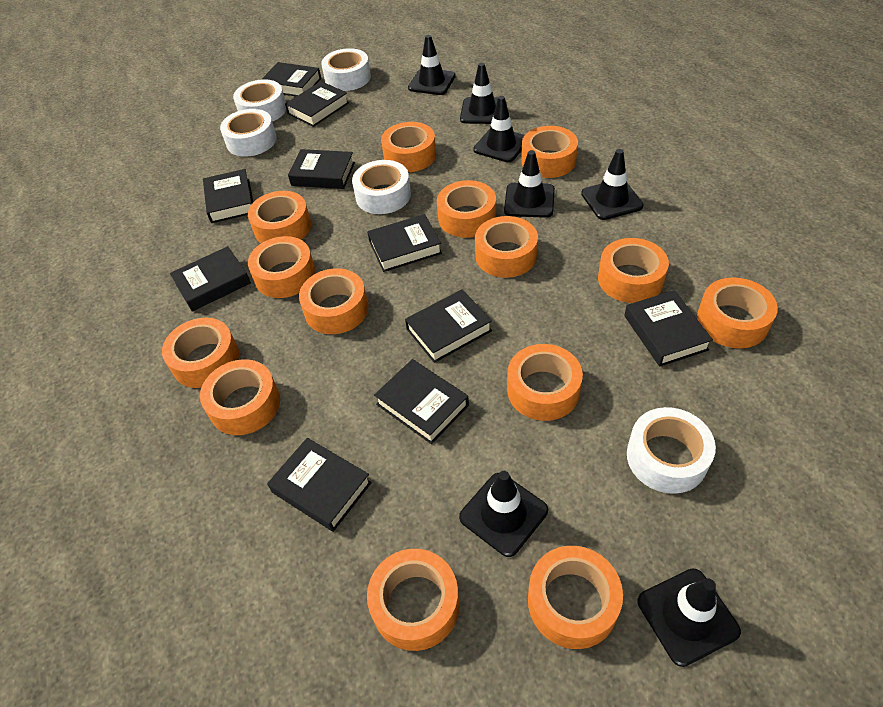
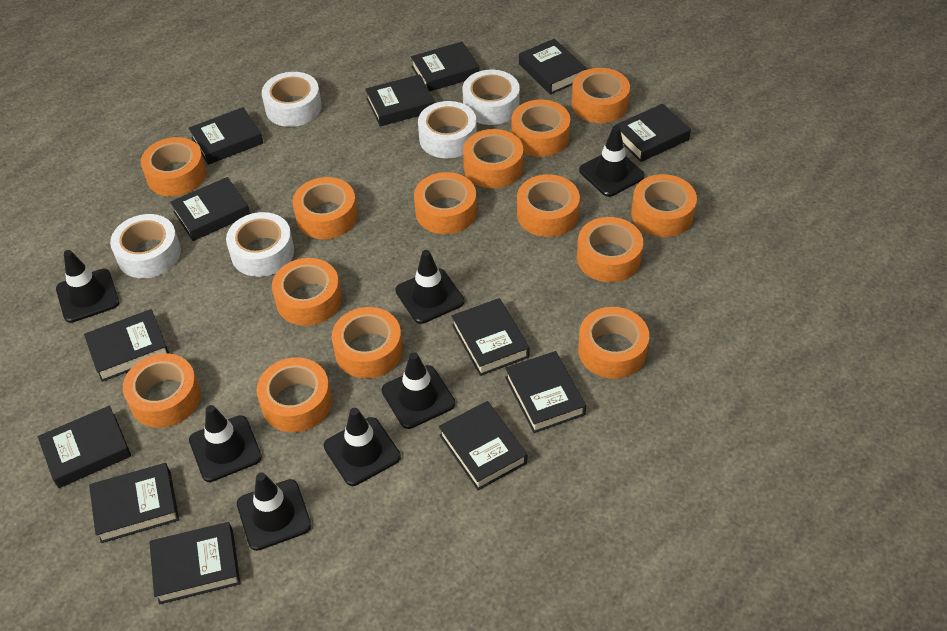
black book: [170,246,251,312] [203,169,253,223] [261,62,321,96] [267,438,372,532] [285,81,349,127] [288,149,355,189] [367,214,442,272] [374,359,469,444] [405,289,492,363] [624,290,713,367] = 10 -> [38,406,131,488] [84,309,169,382] [89,463,179,543] [149,522,240,604] [170,177,250,241] [189,107,263,165] [365,74,434,126] [411,42,479,92] [439,401,527,490] [452,298,530,376] [505,351,586,433] [519,39,587,94] [615,104,691,162] = 13

